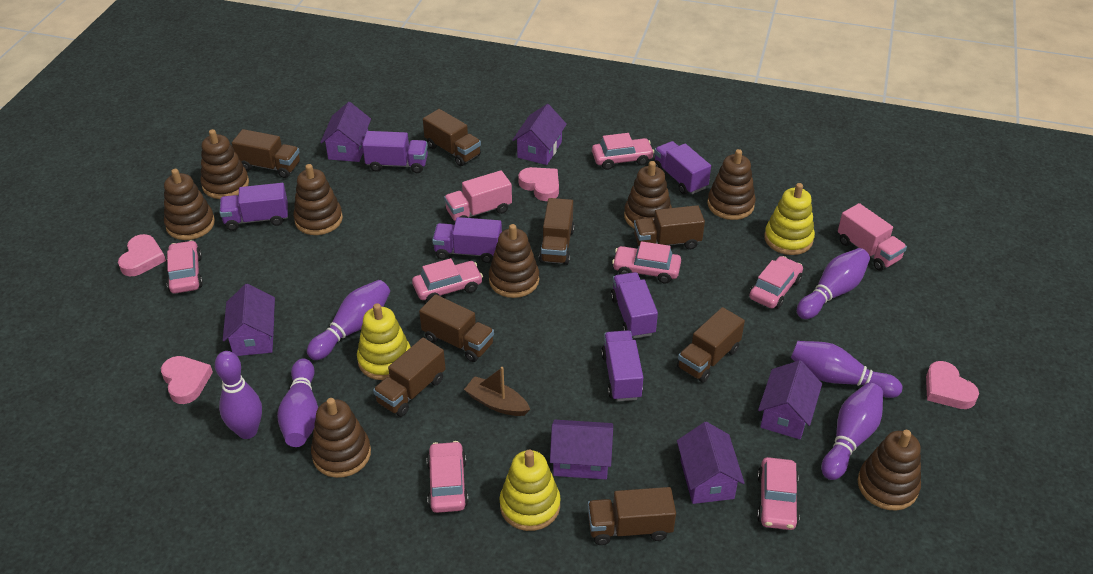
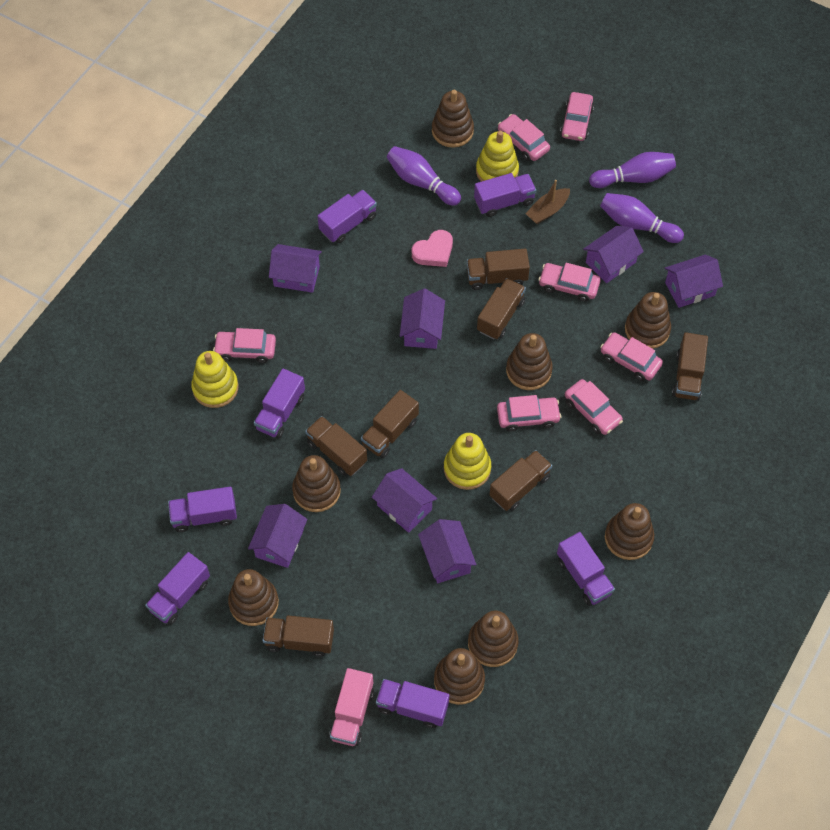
brown truck: [232,129,300,178] [373,338,446,417] [419,294,494,362] [423,109,481,166] [539,198,574,265] [588,487,676,545] [634,205,705,249] [677,307,745,383] = 8 -> [263,615,334,657] [305,416,367,476] [361,390,419,458] [467,249,530,290] [477,278,526,339] [489,450,552,511] [672,332,708,401] = 7
pink heart: [118,234,166,276] [161,356,213,404] [518,167,559,201] [926,361,979,409] = 4 -> [412,230,453,267] = 1
pink truck: [444,170,512,221] [838,203,907,271] = 2 -> [329,668,374,746] = 1
purple bowling pin: [215,351,262,439] [277,358,318,447] [307,280,390,360] [791,341,902,398] [797,248,870,319] [821,383,883,480] = 6 -> [387,146,461,206] [589,152,676,188] [600,193,684,243] = 3
purple house: [223,284,275,356] [320,102,371,162] [512,104,567,165] [550,420,613,479] [677,422,744,504] [758,360,822,439] = 6 -> [248,504,307,568] [269,244,322,293] [372,468,437,533] [400,289,445,349] [418,519,477,583] [583,226,644,283] [664,255,723,308] = 7
purple truck: [220,183,288,231] [362,131,428,173] [432,217,502,263] [601,330,643,401] [611,272,658,338] [654,141,711,194] = 6 -> [145,552,210,625] [168,487,237,532] [254,368,305,438] [318,190,377,243] [376,679,449,728] [474,173,536,217] [557,532,615,606] = 7

